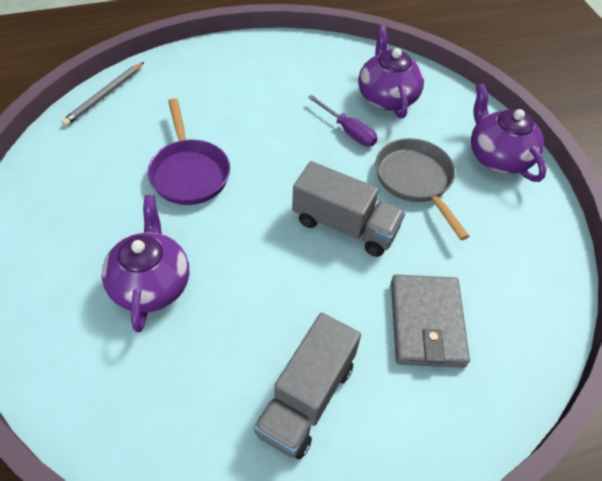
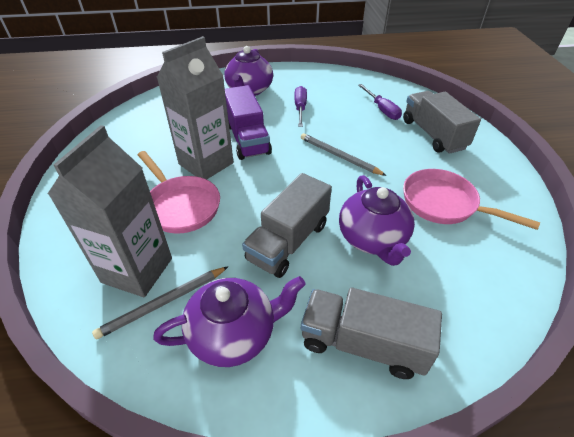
grey carton: none = 0 -> [47,125,172,297] [157,36,234,179] = 2
grey pan: [376,138,470,240] = 1 -> none = 0
grey pencil: [61,62,144,126] = 1 -> [92,267,228,340] [301,133,387,176] = 2
grey truck: [254,313,361,459] [292,161,406,257] = 2 -> [242,173,332,278] [301,288,442,379] [403,91,481,154] = 3
grey wallet: [391,275,470,368] = 1 -> none = 0
pink pan: none = 0 -> [138,151,220,234] [403,169,540,230] = 2
purple pan: [148,98,230,205] = 1 -> none = 0
purple screwdriver: [308,95,377,147] = 1 -> [295,86,307,127] [358,84,402,120] = 2
purple truck: none = 0 -> [225,85,272,160] = 1

